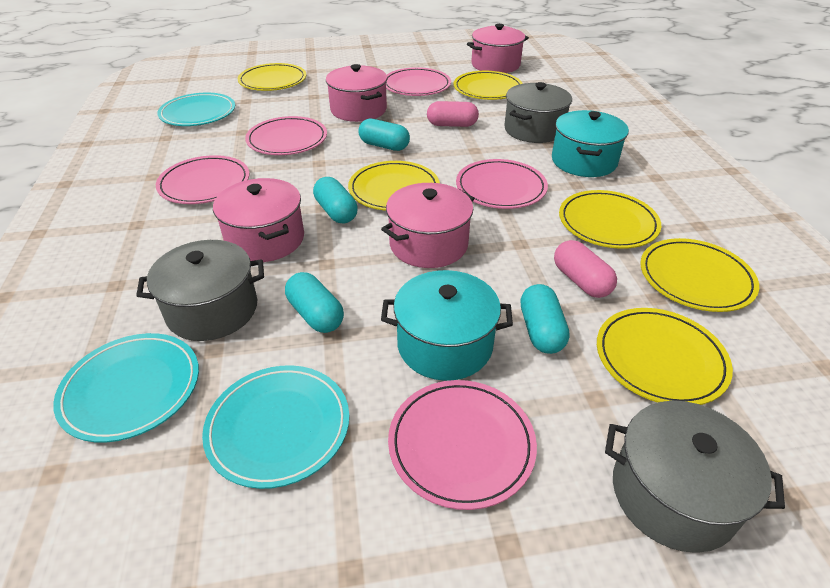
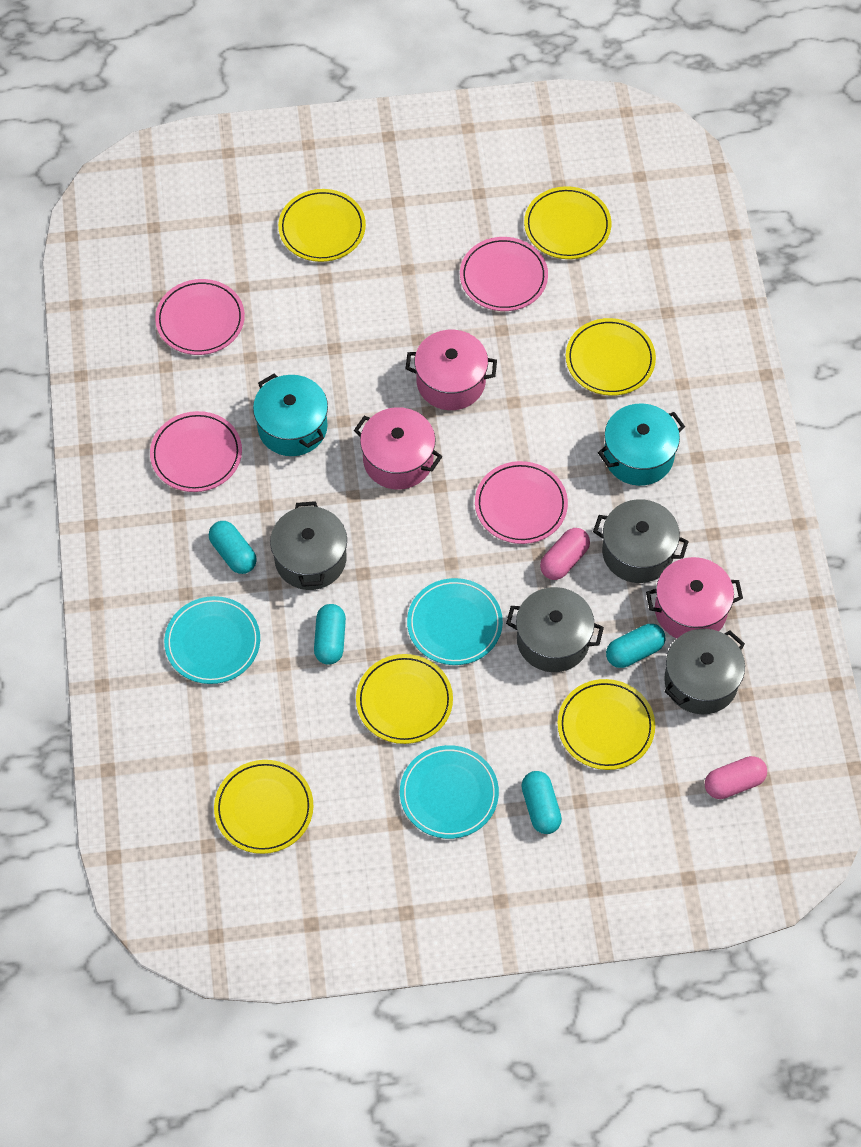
grey pot: [136,240,264,341] [504,82,572,143] [605,401,785,553] = 3 -> [270,501,347,590] [506,587,604,672] [593,499,689,583] [664,629,745,714] = 4
pink plate: [156,155,249,204] [245,116,327,155] [386,67,451,96] [388,380,537,510] [456,159,548,209] = 5 -> [150,411,242,492] [155,279,245,355] [460,237,548,311] [475,461,568,544] = 4
pink pot: [213,178,304,262] [326,64,387,122] [381,183,475,268] [467,24,529,73] = 4 -> [354,407,442,490] [406,330,497,410] [646,557,743,638] = 3

